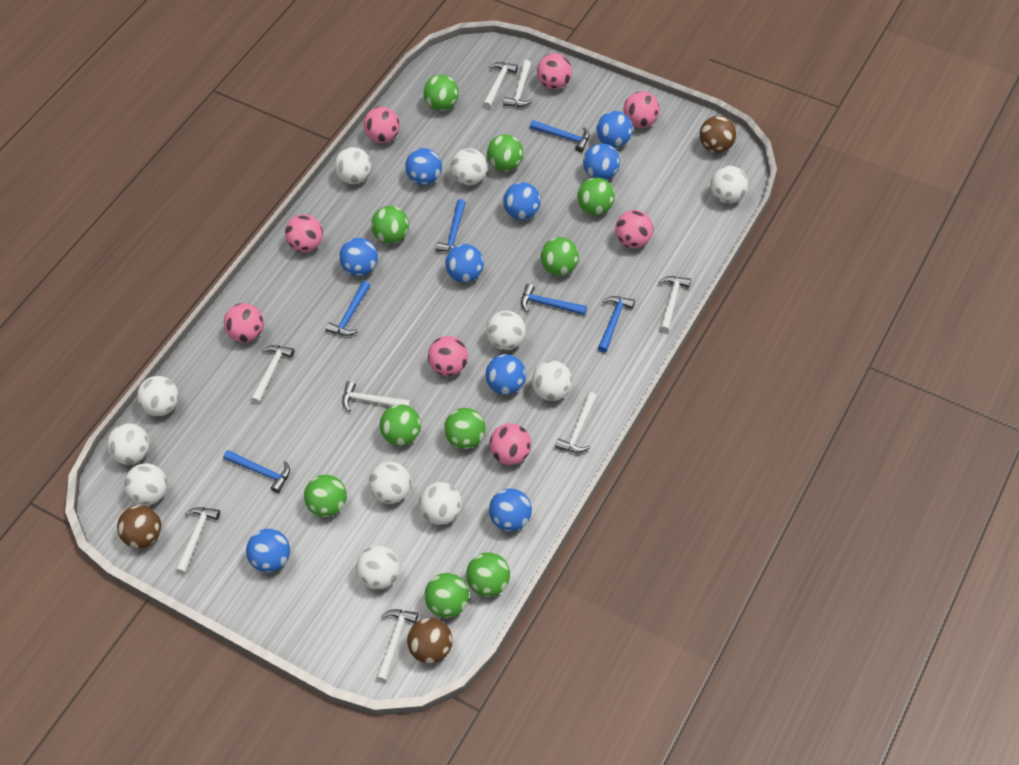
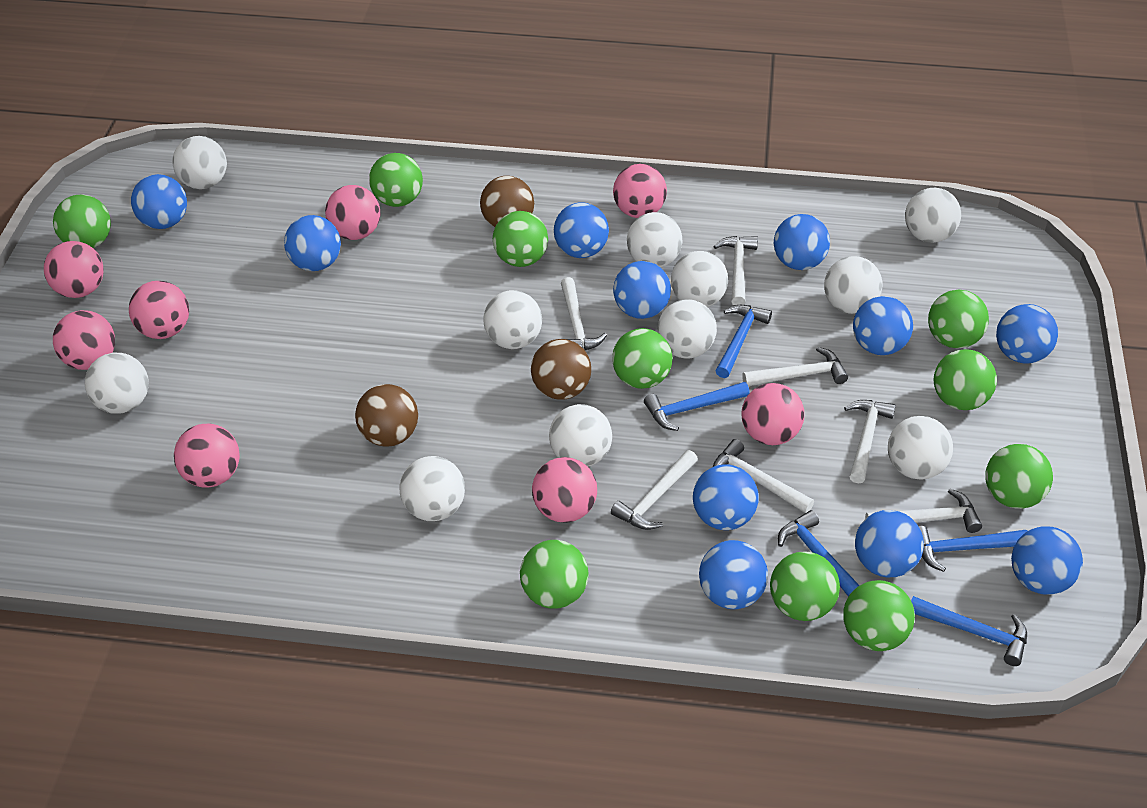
blue ball: [246,529,290,572] [339,238,378,276] [405,148,442,185] [445,244,484,283] [485,354,526,395] [489,488,532,532] [503,182,541,220] [583,143,620,180] [596,111,633,148] = 9 -> [131,174,187,229] [284,215,341,271] [554,202,609,258] [613,261,671,319] [693,464,758,530] [699,540,768,609] [774,214,830,270] [853,296,913,355] [855,510,924,578] [996,304,1058,364] [1011,526,1083,595] = 11
blue hammer: [223,450,290,493] [326,281,370,336] [436,199,466,252] [521,284,587,315] [530,120,590,152] [598,296,635,353] = 6 -> [644,382,750,431] [716,305,772,378] [778,510,860,597] [911,596,1027,666] [919,526,1027,572] = 5
white hammer: [176,507,220,574] [251,345,294,404] [342,381,411,412] [376,609,418,682] [483,62,518,109] [503,60,533,107] [556,392,597,453] [659,276,691,332] = 8 -> [561,277,607,351] [611,450,698,530] [713,236,758,305] [713,439,814,513] [742,347,848,386] [844,400,896,484] [865,489,982,533] = 7

